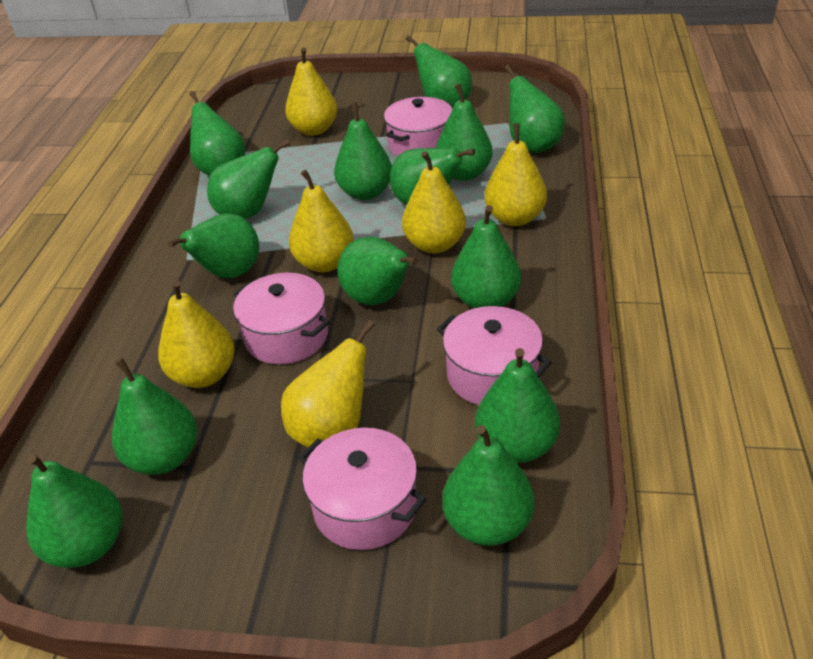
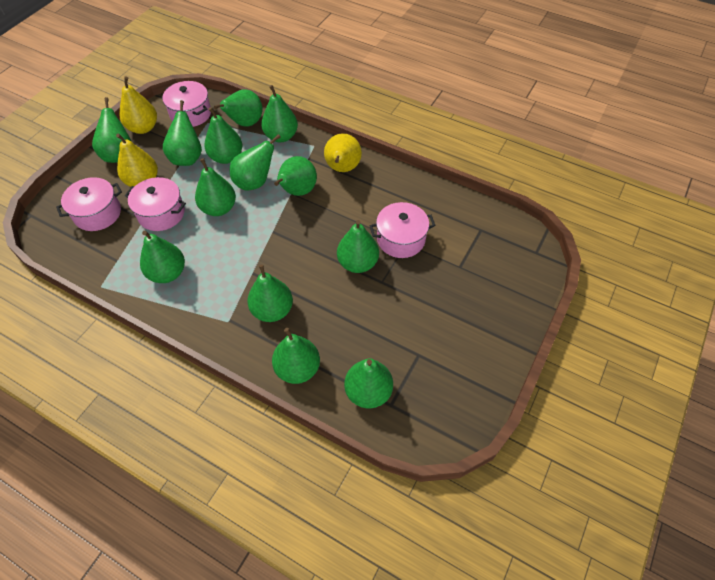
green pear: [26,454,122,568] [112,357,197,475] [167,213,259,279] [189,91,246,176] [207,139,290,219] [334,102,392,200] [337,237,418,305] [390,148,475,205] [406,35,472,109] [436,84,493,181] [442,425,535,546] [451,205,521,309] [475,348,560,463] [505,65,565,153] = 14 -> [92,97,132,163] [140,231,185,283] [163,100,202,166] [195,158,236,216] [204,107,242,164] [214,89,263,127] [230,134,281,190] [247,264,293,322] [261,85,298,142] [272,328,320,384] [274,156,317,196] [337,220,379,273] [344,358,393,408] = 13
yellow pear: [158,280,235,388] [281,320,375,447] [285,47,337,136] [289,169,354,272] [402,151,466,253] [485,123,547,226] = 6 -> [116,134,158,187] [119,77,157,134] [324,133,362,172] = 3

